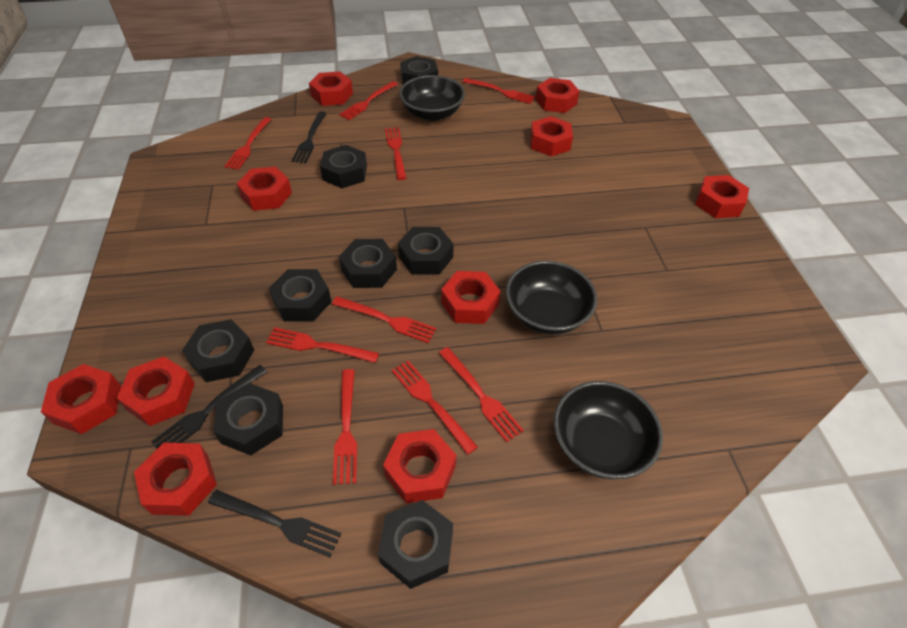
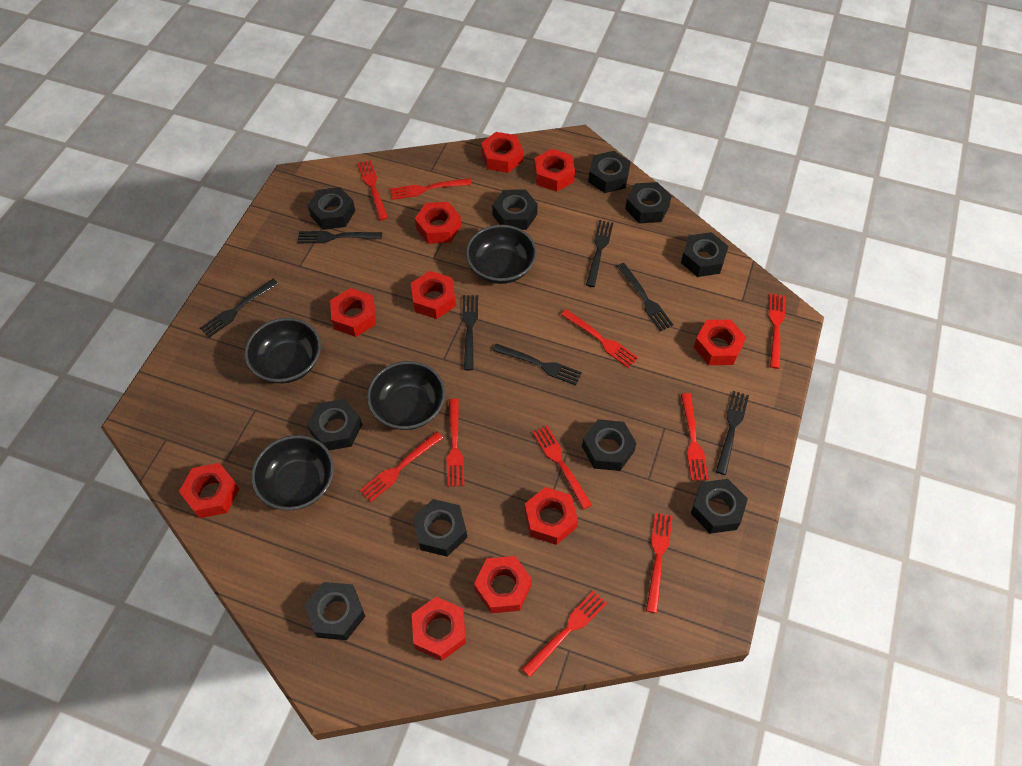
black bowl: [399,75,465,121] [506,261,597,334] [554,381,663,479] = 3 -> [244,318,321,384] [251,435,334,510] [367,361,445,430] [466,225,537,284] = 4
black fork: [151,365,267,448] [208,490,341,557] [291,111,327,163] = 3 -> [200,279,278,338] [297,231,382,243] [462,295,478,370] [493,344,582,385] [586,220,613,287] [617,263,674,331] [716,391,749,475] = 7
black nut: [182,319,254,382] [214,383,283,455] [269,269,332,322] [320,145,367,188] [339,239,397,288] [378,500,453,589] [398,227,454,275] [400,56,438,84] = 8 -> [304,582,366,640] [307,399,362,450] [308,187,355,230] [413,499,467,557] [492,189,538,230] [582,419,637,471] [588,151,631,193] [625,182,672,223] [681,232,728,277] [691,479,748,534] = 10
red fork: [224,117,271,170] [266,327,379,363] [332,296,437,343] [333,369,357,485] [339,81,398,120] [385,127,406,180] [392,360,478,455] [439,347,524,442] [463,78,535,104] = 9 -> [357,160,388,220] [360,431,443,502] [390,178,472,200] [447,399,464,487] [522,590,607,677] [533,425,592,510] [561,309,638,368] [646,513,673,613] [681,393,709,481] [769,293,785,369] = 10

